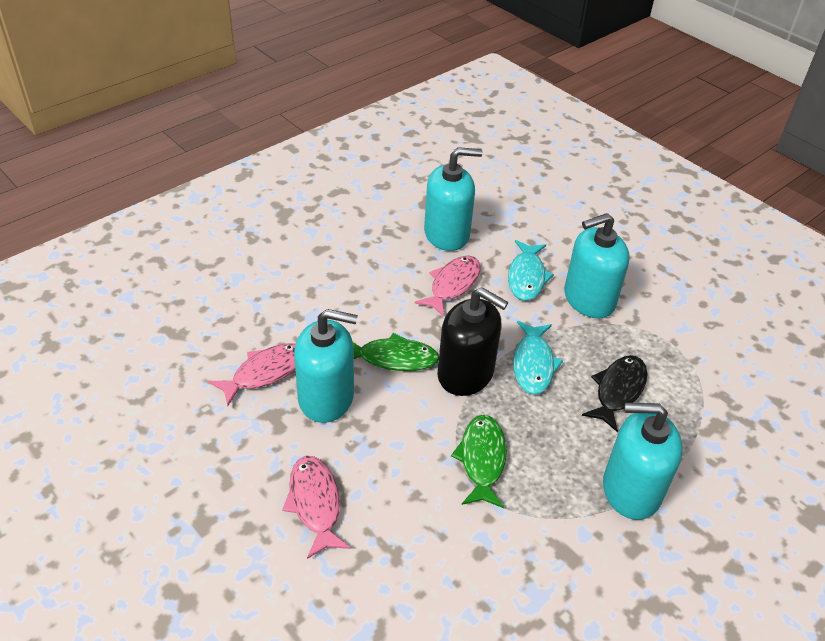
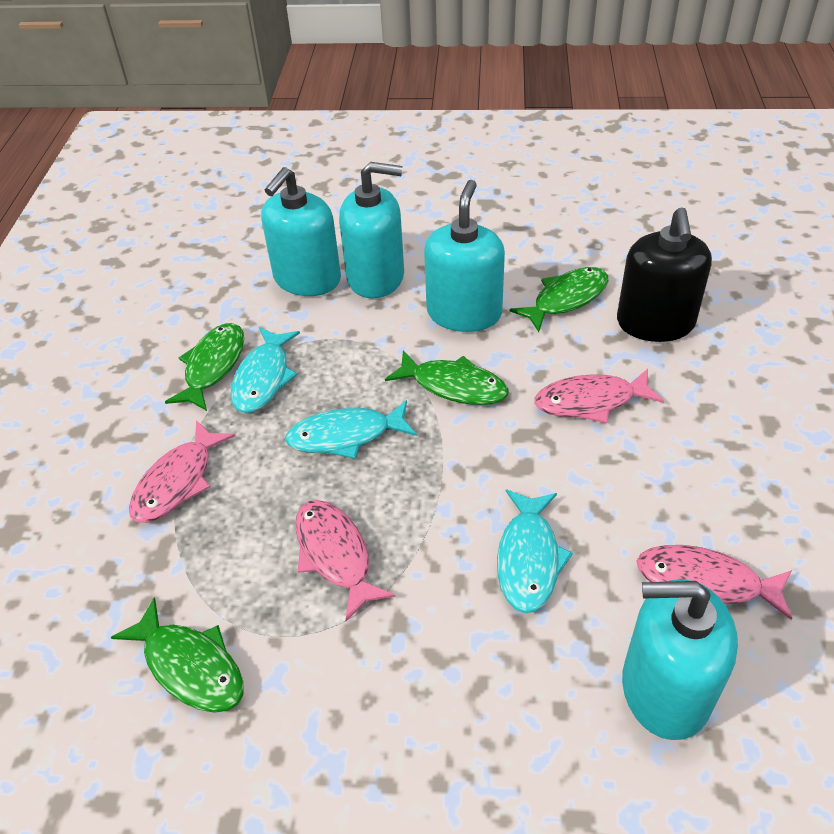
black fish: [582,355,647,432] = 1 -> none = 0
green fish: [353,333,439,371] [451,415,507,508] = 2 -> [111,597,244,713] [165,323,244,411] [385,350,509,405] [509,267,608,332] = 4
pink fish: [208,343,295,406] [282,456,351,559] [415,255,481,317] = 3 -> [129,420,235,523] [295,500,395,621] [534,369,664,423] [637,545,792,620] = 4
turquoise fish: [508,240,554,301] [513,321,563,395] = 2 -> [231,327,300,413] [285,400,417,459] [497,489,573,613] = 3

